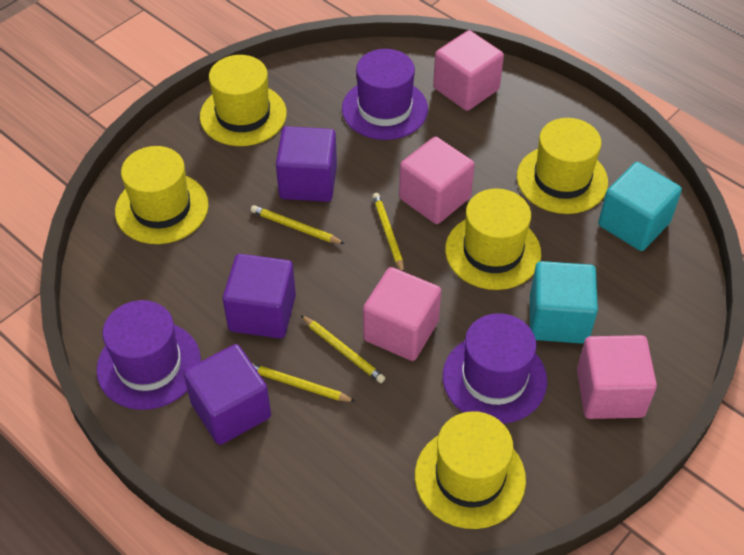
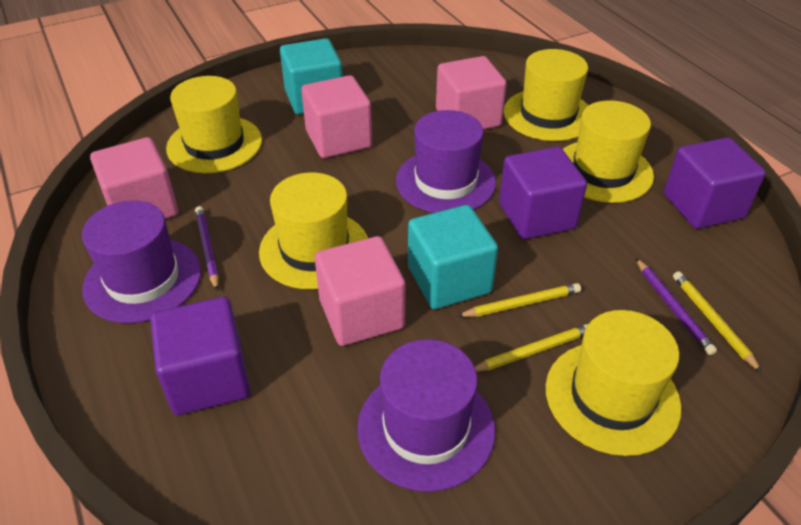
purple pencil: none = 0 -> [195,206,219,290] [636,258,717,355] = 2
yellow pencil: [251,205,345,244] [252,363,356,402] [301,315,385,383] [372,193,404,272] = 4 -> [457,283,581,317] [475,324,588,372] [673,271,762,373] = 3

